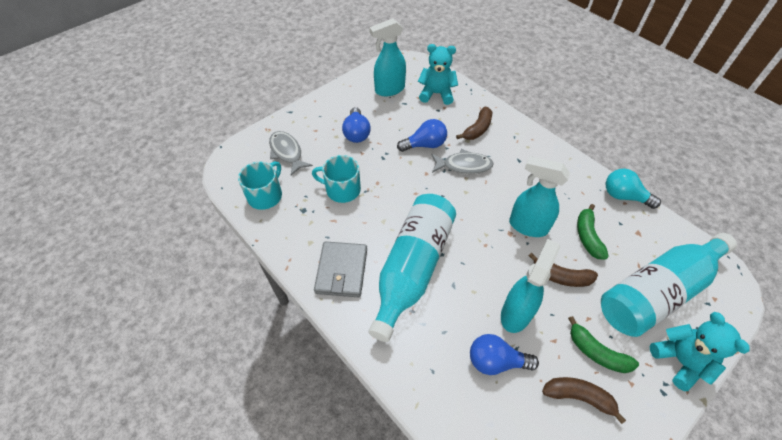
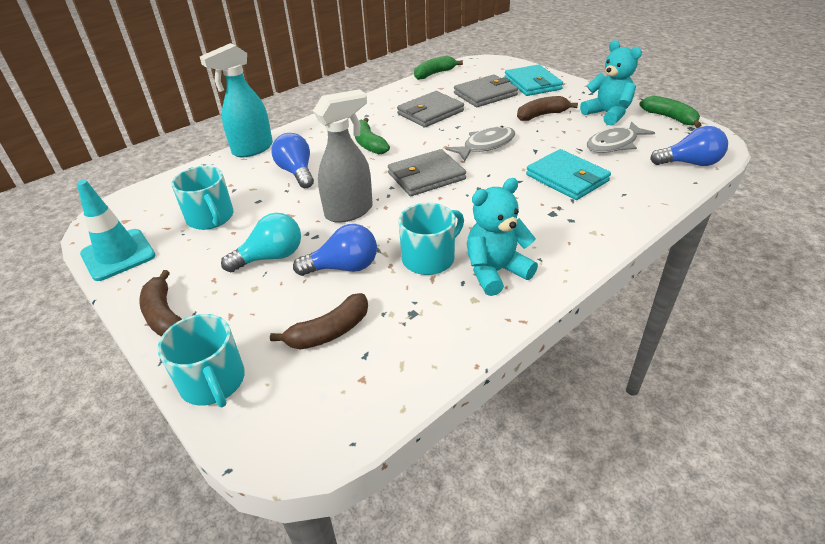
green banana: [568,316,639,373] [577,204,609,260] = 2 -> [355,118,390,155] [414,56,463,80] [640,96,702,128] = 3
grey spray bottle: none = 0 -> [313,89,373,223] = 1
grey wallet: [314,241,367,297] = 1 -> [388,149,466,196] [397,91,464,128] [454,75,518,107] = 3
turquoise bottle: [368,194,456,342] [601,233,737,337] = 2 -> none = 0
turquoise mug: [238,161,282,210] [312,155,361,203] = 2 -> [157,314,245,407] [171,166,233,230] [399,203,464,275] = 3
turquoise spray bottle: [369,18,406,96] [501,239,560,333] [509,156,570,237] = 3 -> [200,43,273,157] = 1
turquoise traffic cone: none = 0 -> [77,180,155,281] = 1
turquoise wallet: none = 0 -> [505,64,563,96] [526,149,611,200] = 2

